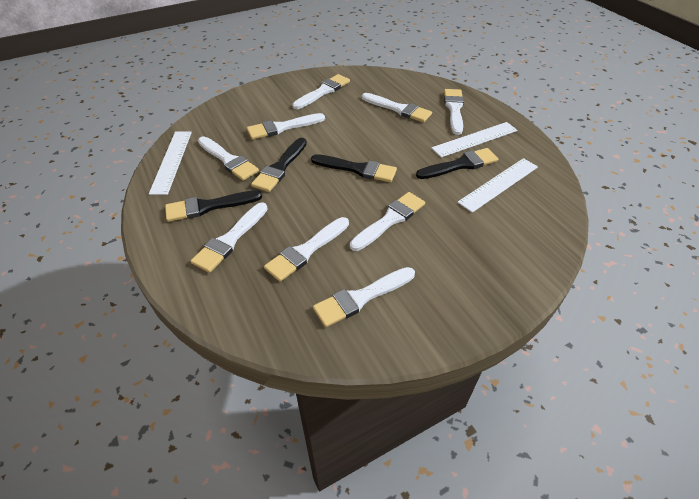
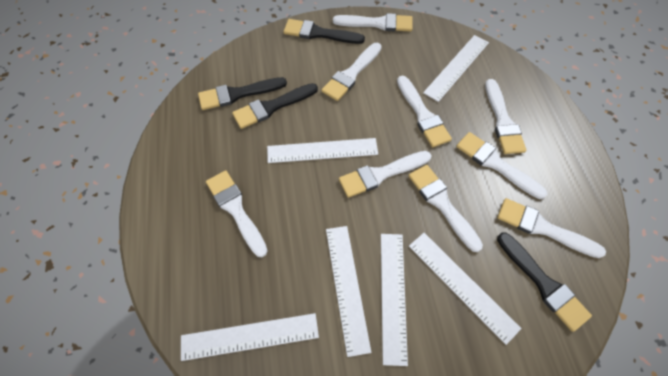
white ruler: [149,132,192,195] [432,122,518,158] [457,158,538,213] = 3 -> [181,313,319,361] [267,138,378,163] [326,226,371,357] [381,234,408,366] [409,233,522,345] [423,35,489,102] = 6

